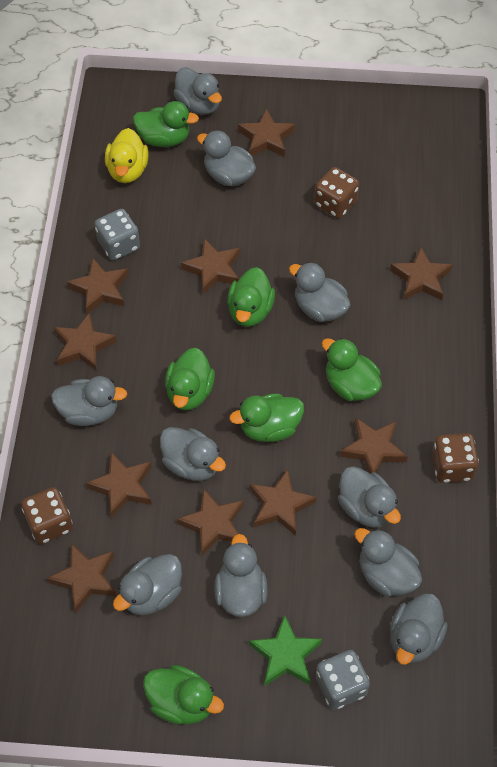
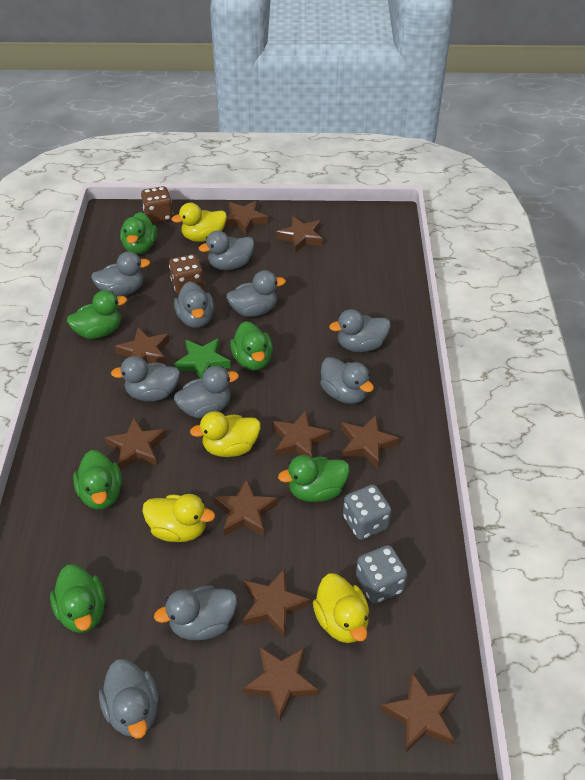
brown dice: [21,487,73,544] [314,167,359,218] [432,433,479,483] = 3 -> [141,186,173,224] [169,254,204,295] = 2
yellow duck: [105,128,149,183] = 1 -> [142,494,215,542] [171,203,227,242] [190,411,260,457] [313,573,369,643] = 4

